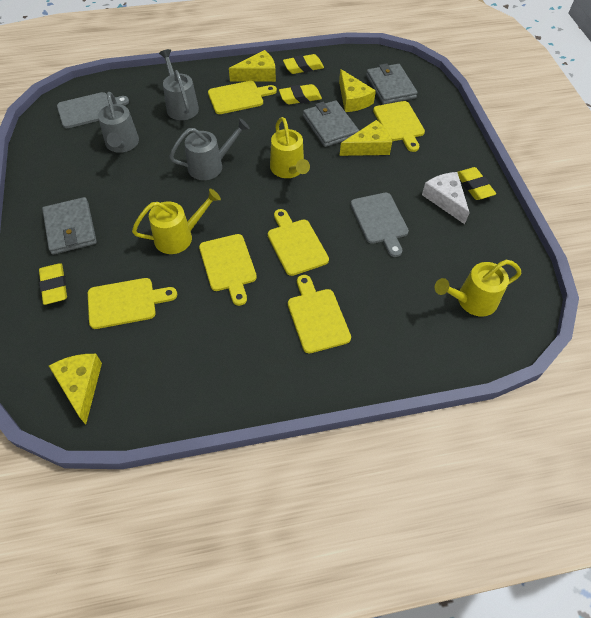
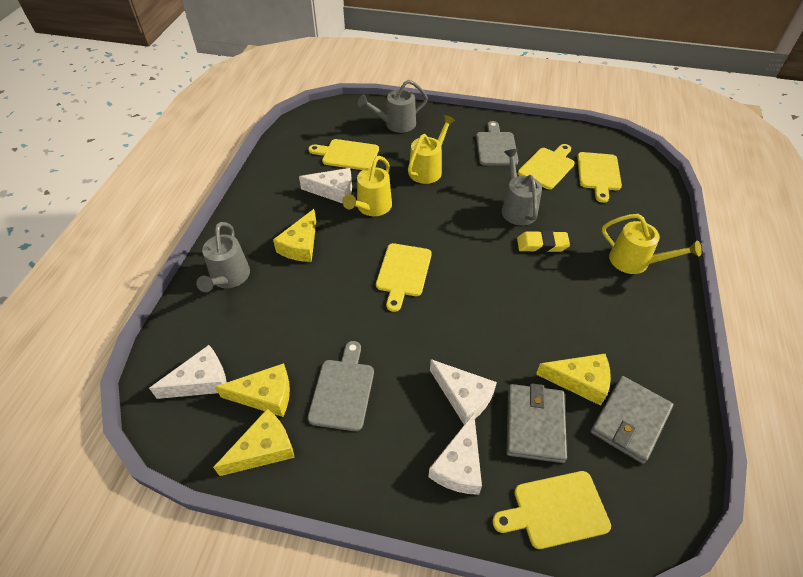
grey wallet: [42,197,97,255] [303,100,359,147] [366,63,418,104] = 3 -> [506,383,567,463] [590,376,673,464] = 2
white cheese: [422,172,470,224] = 1 -> [149,345,227,399] [299,168,352,204] [428,413,482,495] [430,359,497,425] = 4
yellow cutting board: [88,278,177,329] [199,234,257,306] [208,81,277,114] [268,209,329,276] [288,275,351,353] [373,101,425,152] = 6 -> [308,139,379,170] [376,243,432,312] [492,471,611,549] [518,144,575,189] [577,152,622,203] = 5
yellow eraser: [39,263,67,305] [279,84,322,105] [283,54,324,74] [457,167,496,200] = 4 -> [517,230,570,252] = 1

